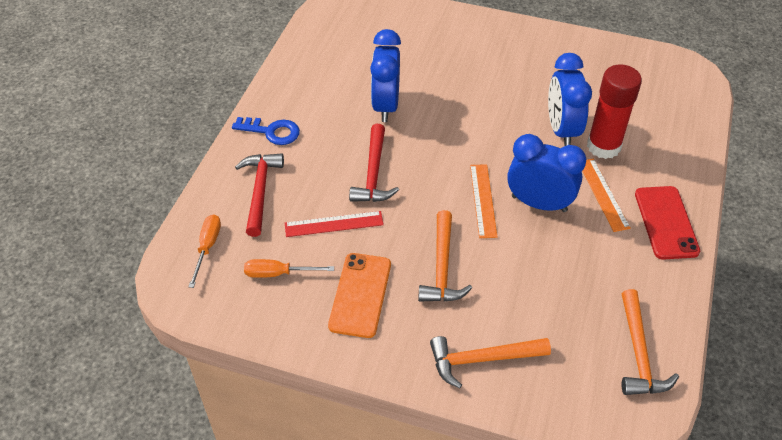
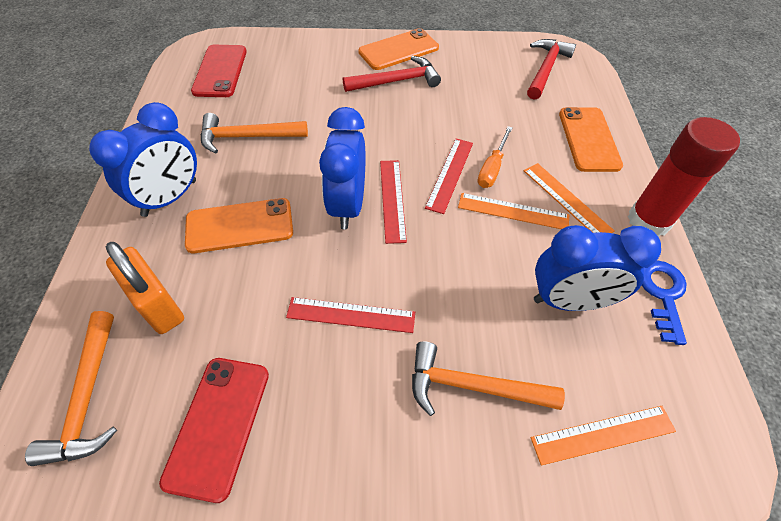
orange padlock: none = 0 -> [106,242,184,334] = 1
orange phone: [328,253,391,338] = 1 -> [185,198,293,253] [358,28,439,70] [559,107,623,172] = 3
orange ruler: [470,164,497,238] [582,159,631,232] = 2 -> [458,193,569,229] [524,163,614,233] [531,406,676,466] = 3
orange screwdriver: [188,214,221,288] [244,259,334,278] = 2 -> [478,126,513,188] = 1
red phone: [635,186,700,260] = 1 -> [159,358,269,503] [191,45,247,97] = 2
red ruler: [285,211,384,237] = 1 -> [286,297,415,333] [380,160,407,244] [425,138,473,214] = 3

